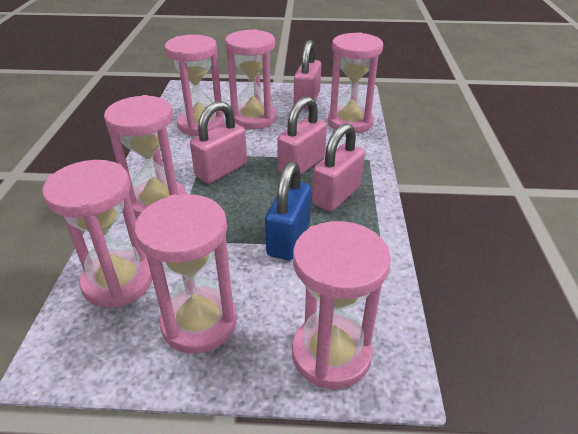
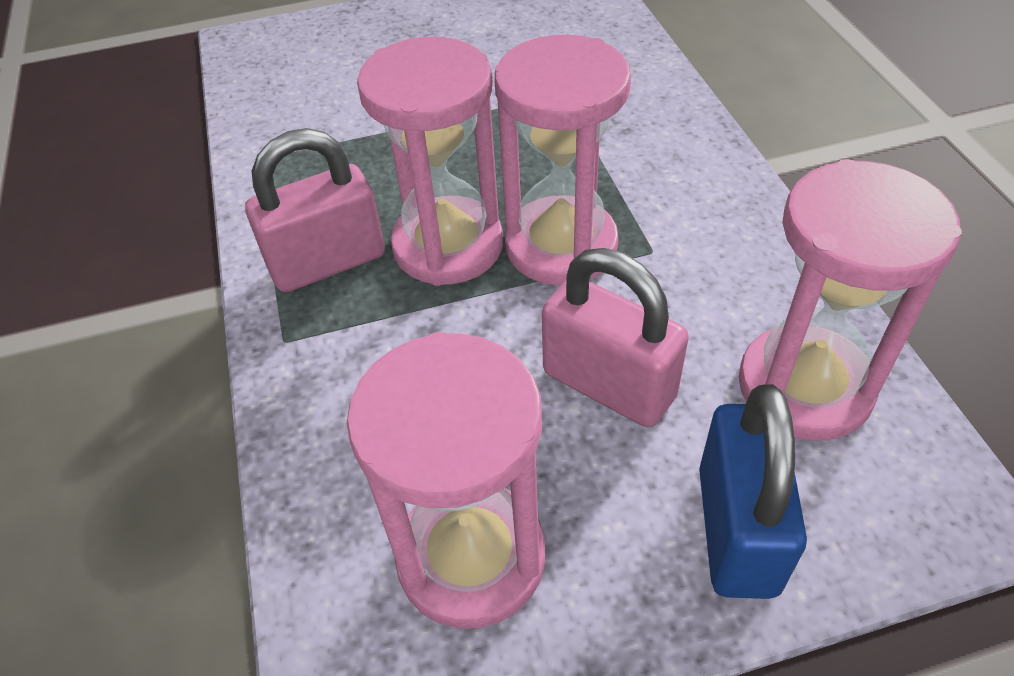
pink hourglass: [42,160,152,308] [104,95,186,218] [135,194,237,354] [165,35,224,136] [225,29,276,129] [292,221,391,389] [328,32,383,133] = 7 -> [347,332,545,629] [357,37,503,286] [495,35,631,285] [739,159,962,441] = 4
pink padlock: [190,101,247,184] [277,96,327,175] [294,40,321,110] [312,123,365,212] = 4 -> [245,128,385,292] [542,248,689,427] = 2

